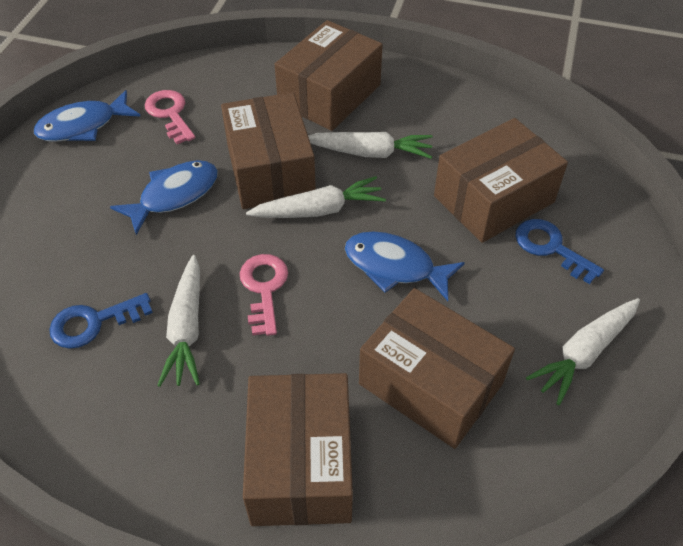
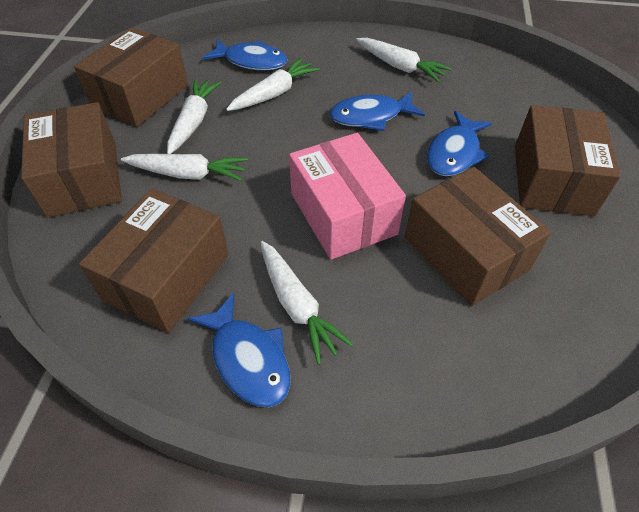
blue fish: [34,90,141,142] [110,160,218,235] [345,231,465,301] = 3 -> [187,292,291,407] [202,39,287,70] [330,91,425,131] [427,111,492,176] = 4
blue key: [49,293,153,349] [515,219,604,284] = 2 -> none = 0
pink box: none = 0 -> [289,133,406,260] = 1
pink key: [145,90,195,144] [240,254,288,336] = 2 -> none = 0
white carrot: [157,255,200,387] [246,176,386,218] [308,132,433,159] [526,298,640,405] = 4 -> [121,154,248,181] [167,79,221,154] [226,58,320,111] [260,241,354,365] [356,38,452,82] = 5

